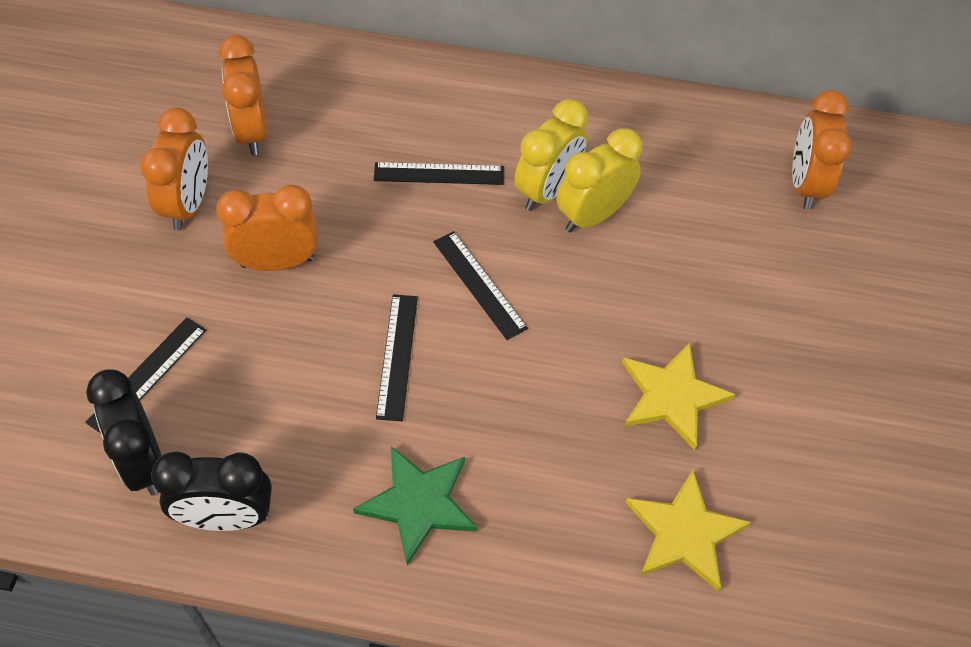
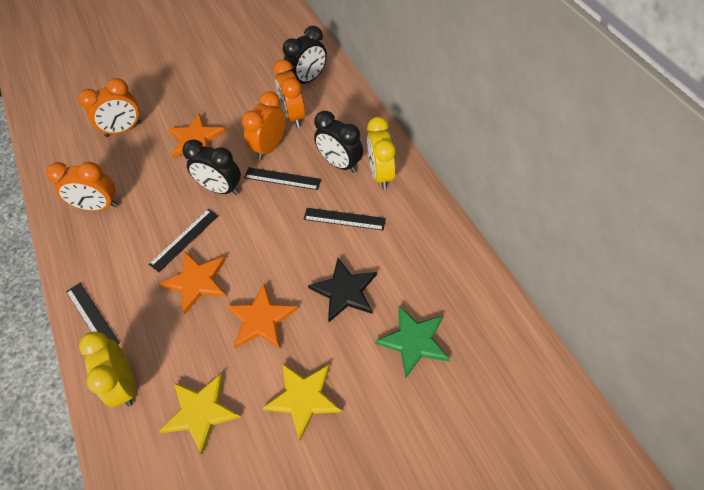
black clock: [86,370,162,496] [151,452,272,531] = 2 -> [182,139,241,195] [283,26,327,84] [314,111,363,173] = 3
black star: none = 0 -> [308,258,377,322] = 1
orange star: none = 0 -> [159,252,226,314] [168,113,226,158] [226,283,298,348] = 3

